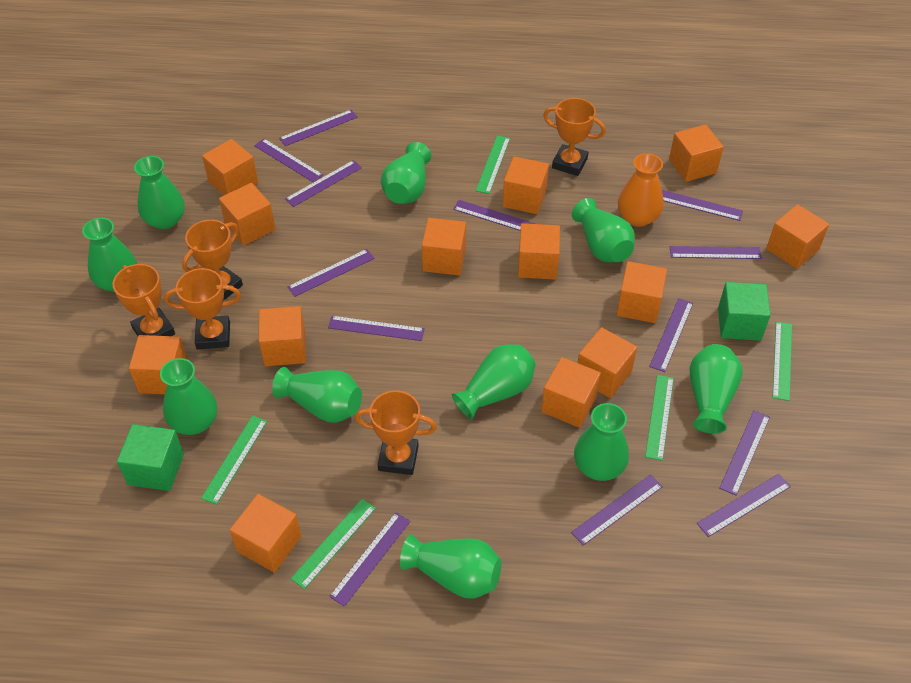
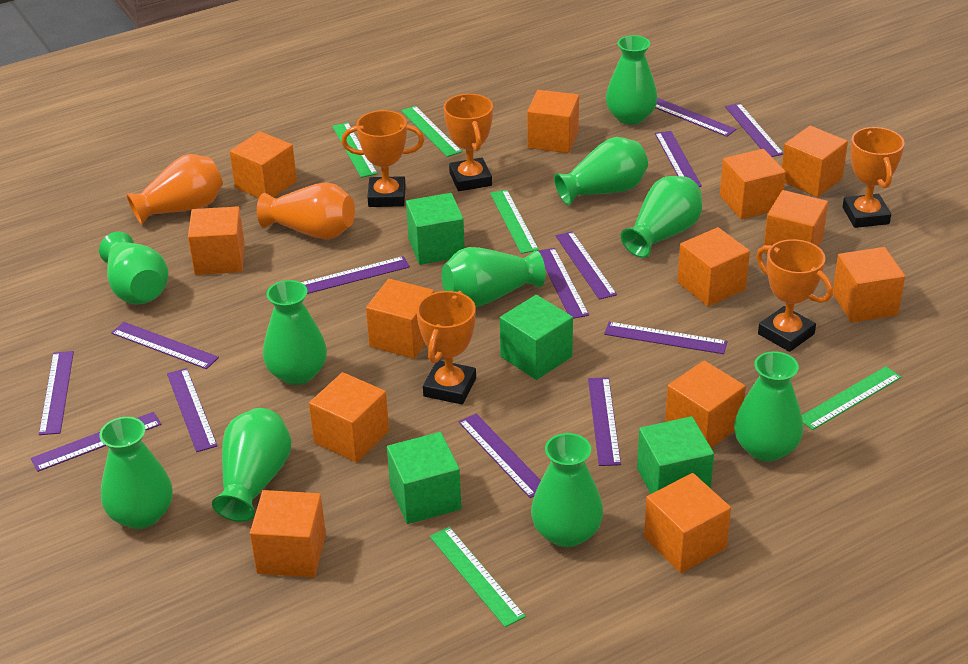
green cube: [117,424,184,491] [718,282,771,341] = 2 -> [387,432,461,524] [406,193,465,265] [500,295,573,380] [637,416,714,494] = 4
orange vase: [618,153,664,227] = 1 -> [126,154,223,225] [257,182,355,240] = 2

